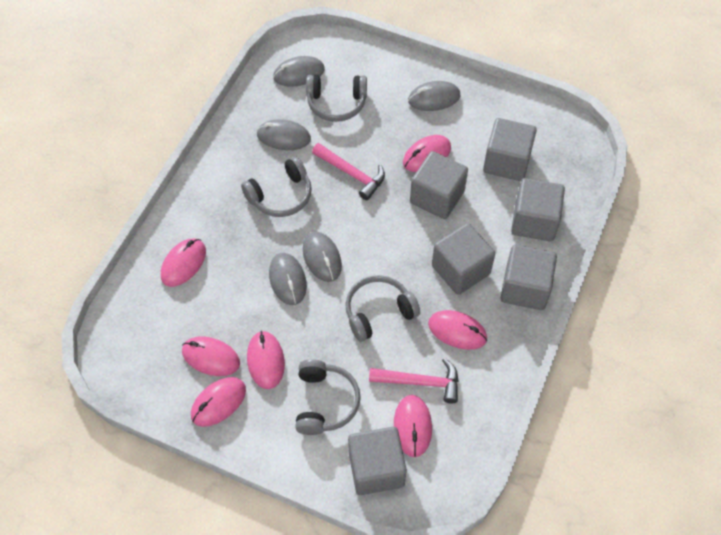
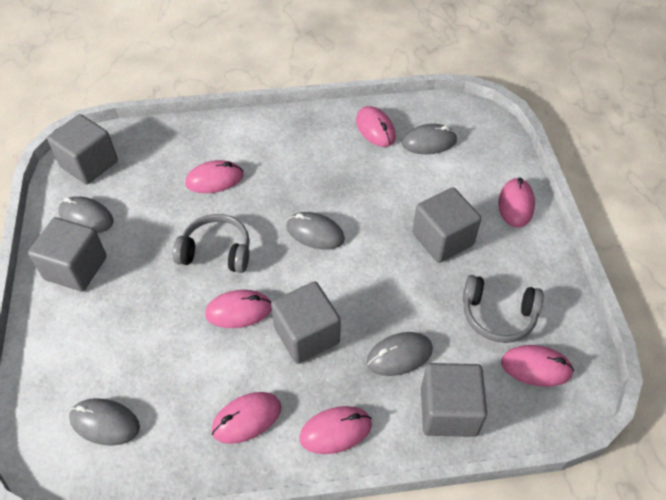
grey cube: [348,427,407,495] [410,151,468,219] [432,223,495,295] [483,118,537,181] [501,245,557,310] [511,178,565,241] = 6 -> [28,217,107,291] [47,114,118,184] [271,281,341,364] [413,188,481,263] [421,363,487,437] = 5
grey headphones: [241,156,312,217] [295,359,361,435] [306,75,367,122] [345,275,420,342] = 4 -> [173,214,250,273] [463,275,544,343] = 2
pink hammer: [312,143,385,200] [369,358,459,403] = 2 -> none = 0

